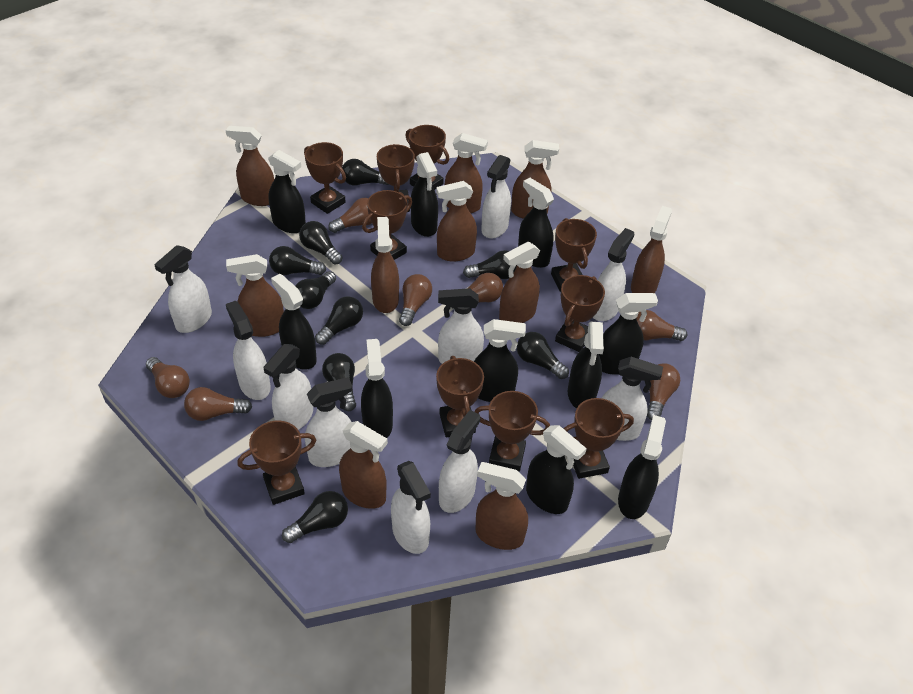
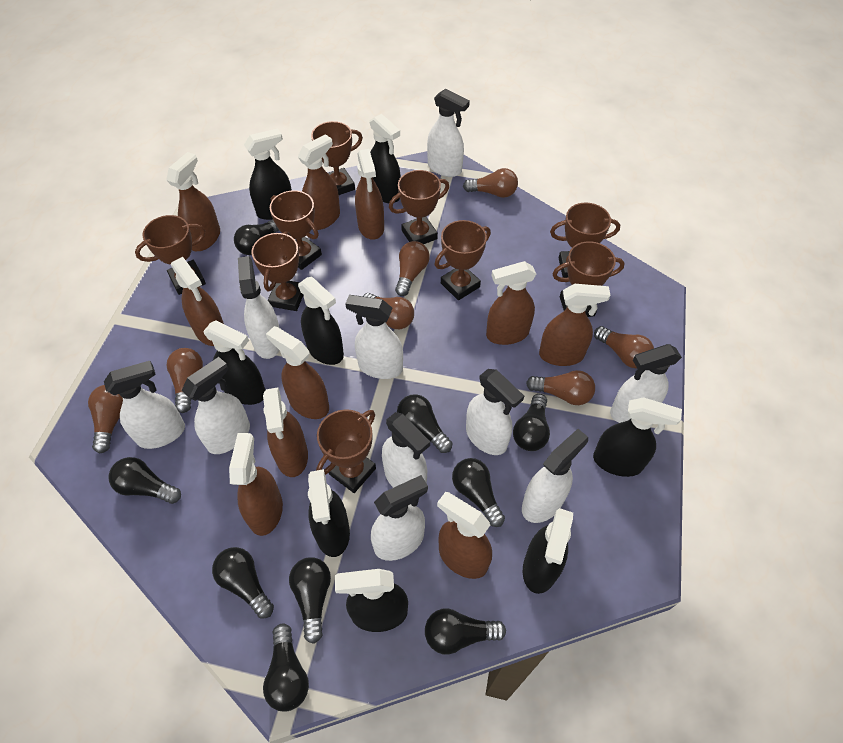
black spray bottle: [268,150,306,233] [271,274,317,370] [361,339,393,438] [411,152,438,237] [474,319,526,402] [518,178,554,268] [526,425,587,514] [568,321,604,409] [599,293,658,375] [618,415,666,519] = 10 -> [203,320,265,405] [244,128,292,220] [298,277,344,365] [308,469,350,557] [335,569,408,632] [369,114,401,203] [523,508,573,594] [593,397,682,477] = 8
brown trophy: [237,420,316,505] [304,142,346,214] [362,190,412,260] [377,144,415,212] [405,125,449,190] [436,356,484,437] [475,391,550,472] [551,218,597,292] [555,275,605,352] [563,398,634,479] = 10 -> [135,215,206,295] [252,231,303,311] [270,190,322,270] [311,121,363,195] [316,409,376,493] [389,170,449,244] [435,220,491,300] [550,203,620,278] [553,241,625,317] = 9

